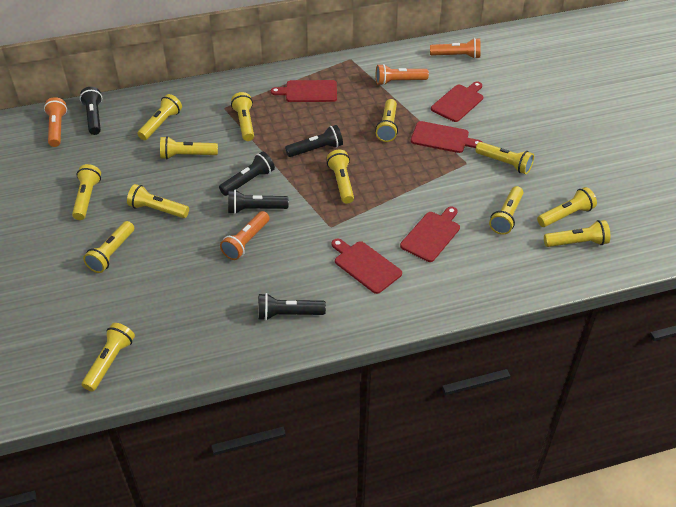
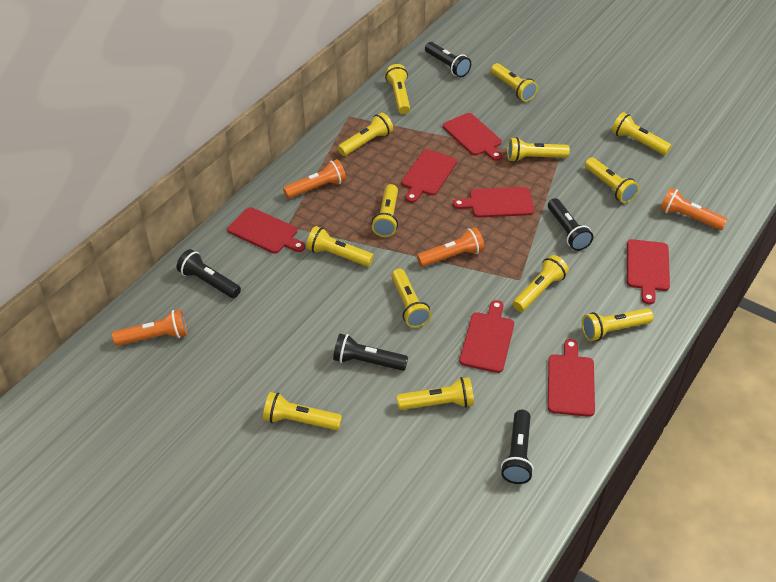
red cutting board: [271,80,337,102] [332,239,402,294] [400,207,460,262] [411,121,482,153] [431,81,483,122] = 5 -> [227,207,305,253] [402,149,457,203] [443,113,502,161] [453,187,534,218] [459,300,514,373] [548,339,595,417] [627,239,670,304] = 7

